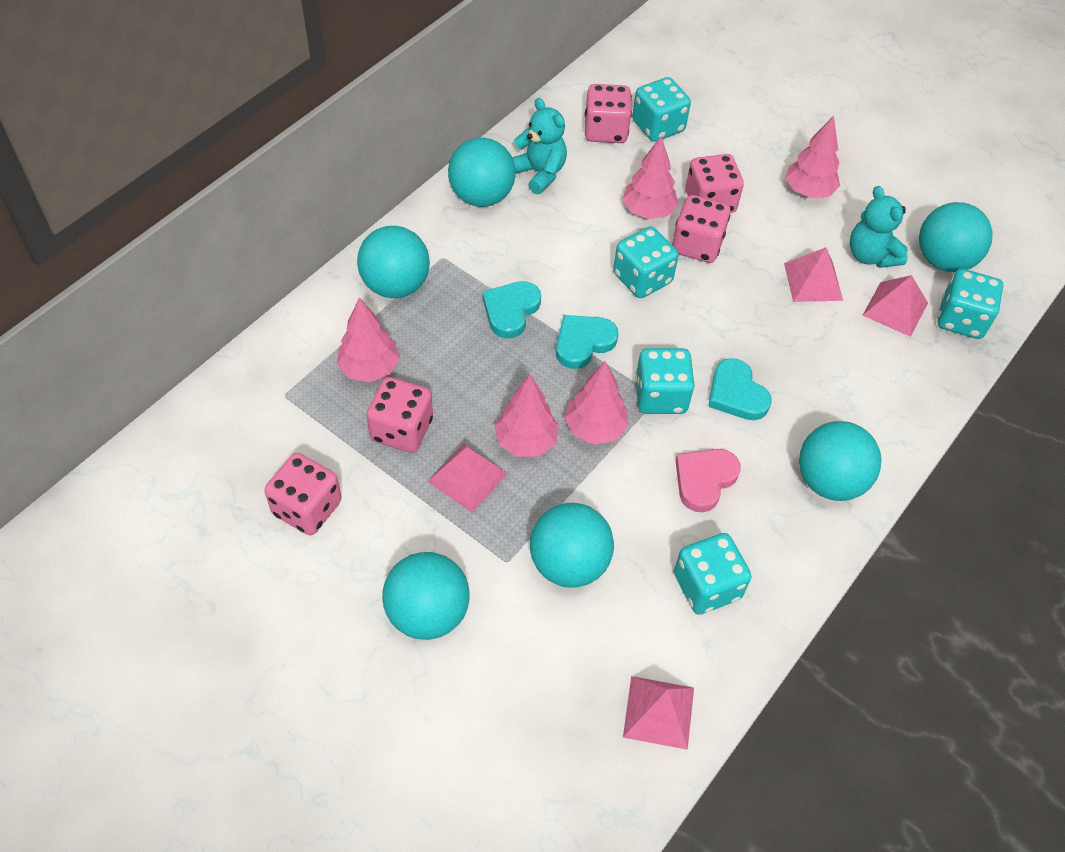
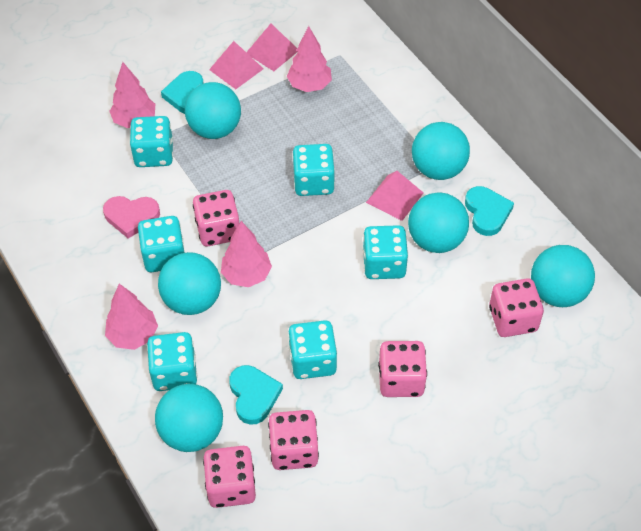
pink pyramid: [427,444,508,513] [623,676,694,750] [784,247,843,302] [862,275,928,337] = 4 -> [209,41,263,89] [246,24,298,71] [366,171,424,221] = 3
pink tree: [337,297,400,382] [494,375,559,457] [564,361,628,445] [622,136,678,219] [785,116,840,198] = 5 -> [105,284,158,350] [109,62,155,128] [221,221,272,287] [287,26,332,92] = 4
turquoise dice: [613,226,679,298] [632,77,691,142] [635,348,695,414] [674,533,751,615] [938,269,1003,339] = 5 -> [130,116,173,167] [138,216,185,272] [147,332,197,391] [288,320,337,379] [292,144,335,196] [363,225,408,279] = 6
turquoise teddy bear: [512,98,567,194] [849,186,908,268] = 2 -> none = 0

